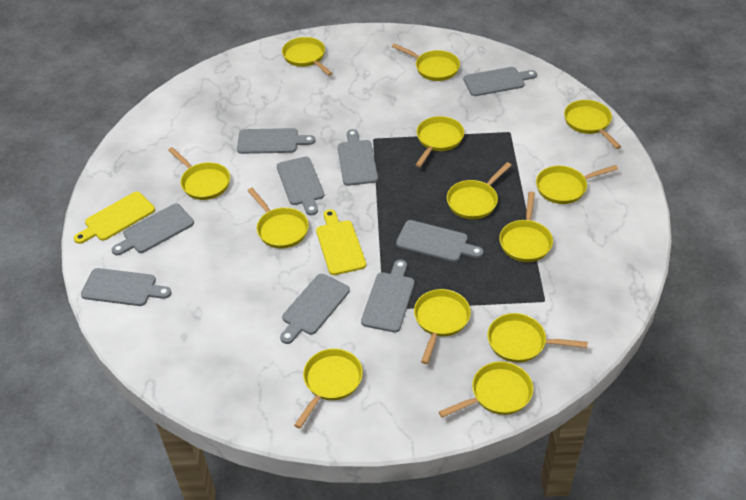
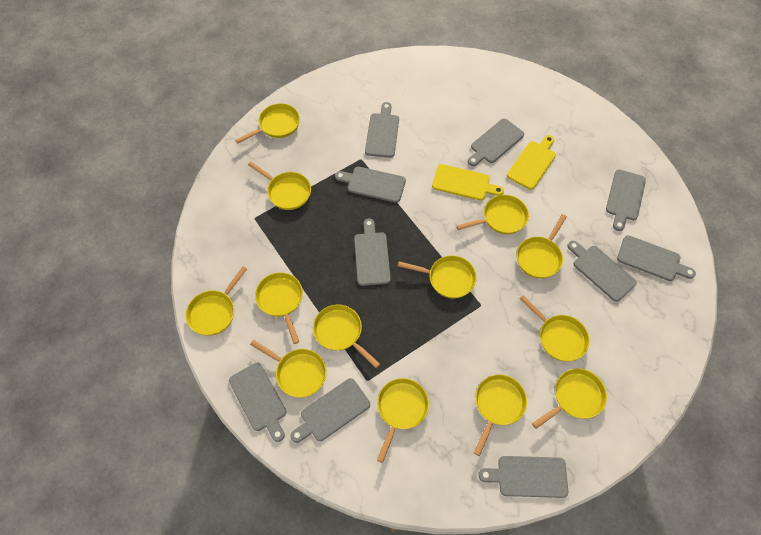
grey cutting board: [81,268,171,306] [112,204,194,255] [237,128,315,154] [277,157,324,215] [280,274,350,344] [338,129,378,186] [361,260,415,333] [396,220,483,262] [463,67,537,96] = 9 -> [229,362,287,442] [290,378,370,443] [335,167,406,203] [354,218,391,286] [365,102,399,158] [468,119,524,166] [478,456,568,498] [567,241,637,302] [606,169,646,231] [617,235,696,281] = 10

